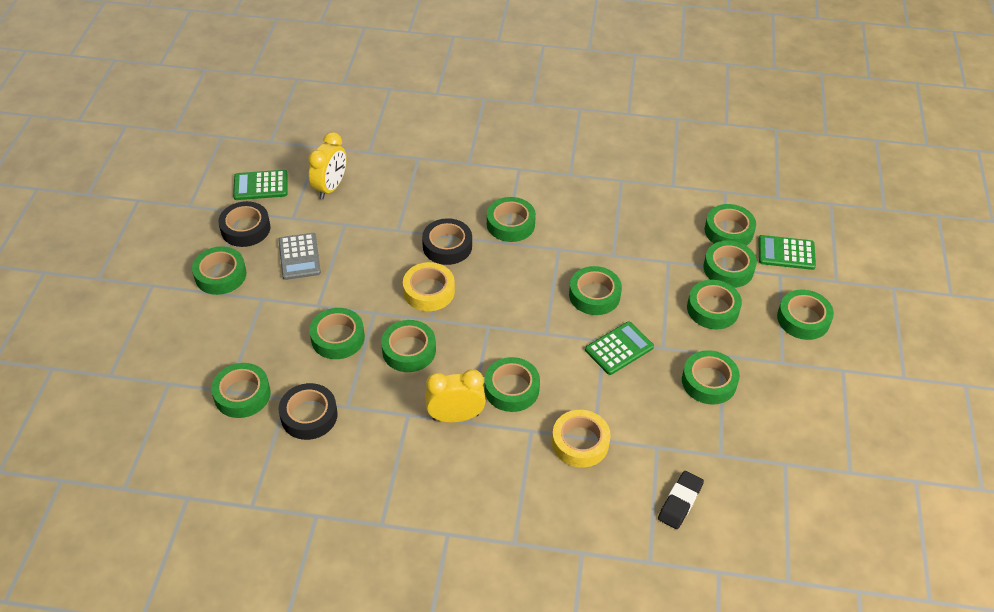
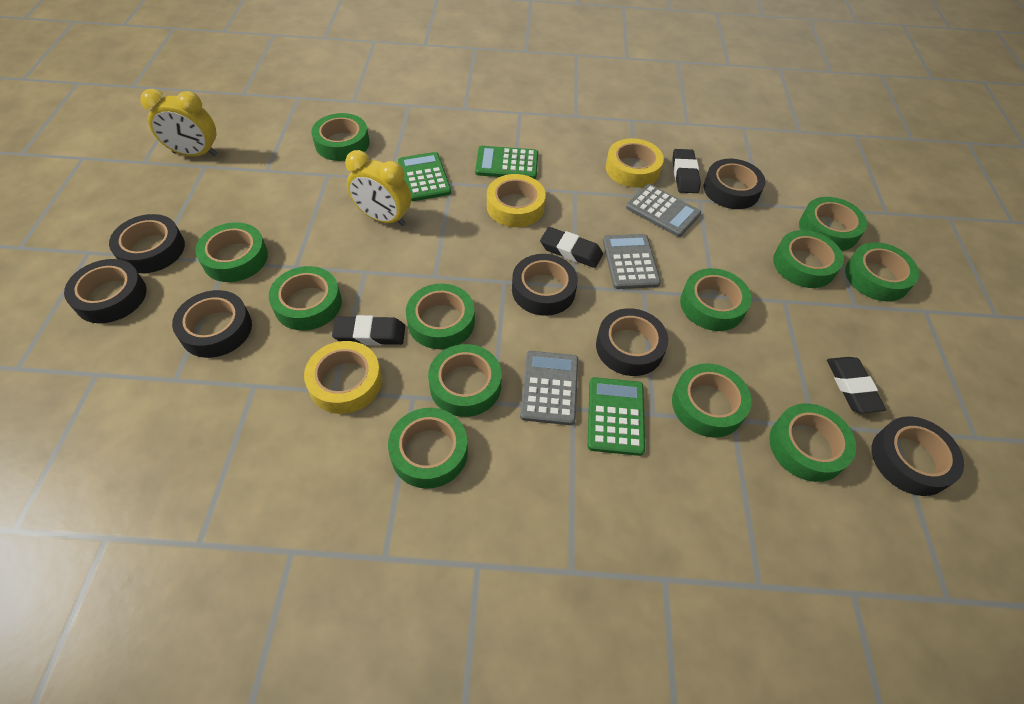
black eraser: [658,471,704,529] = 1 -> [332,315,405,345] [540,227,603,268] [672,149,701,193] [827,357,886,413] = 4
black tape: [218,201,271,247] [279,383,338,440] [422,218,472,265] = 3 -> [64,259,147,323] [109,214,185,273] [172,290,252,358] [512,254,578,316] [596,308,668,376] [704,159,766,209] [872,416,964,496] = 7
grey calculator: [278,233,321,280] = 1 -> [520,351,578,425] [603,234,661,289] [626,184,701,237] = 3
yellow tape: [403,262,455,311] [552,410,611,468] = 2 -> [304,341,382,414] [487,174,546,227] [606,138,664,188] = 3

